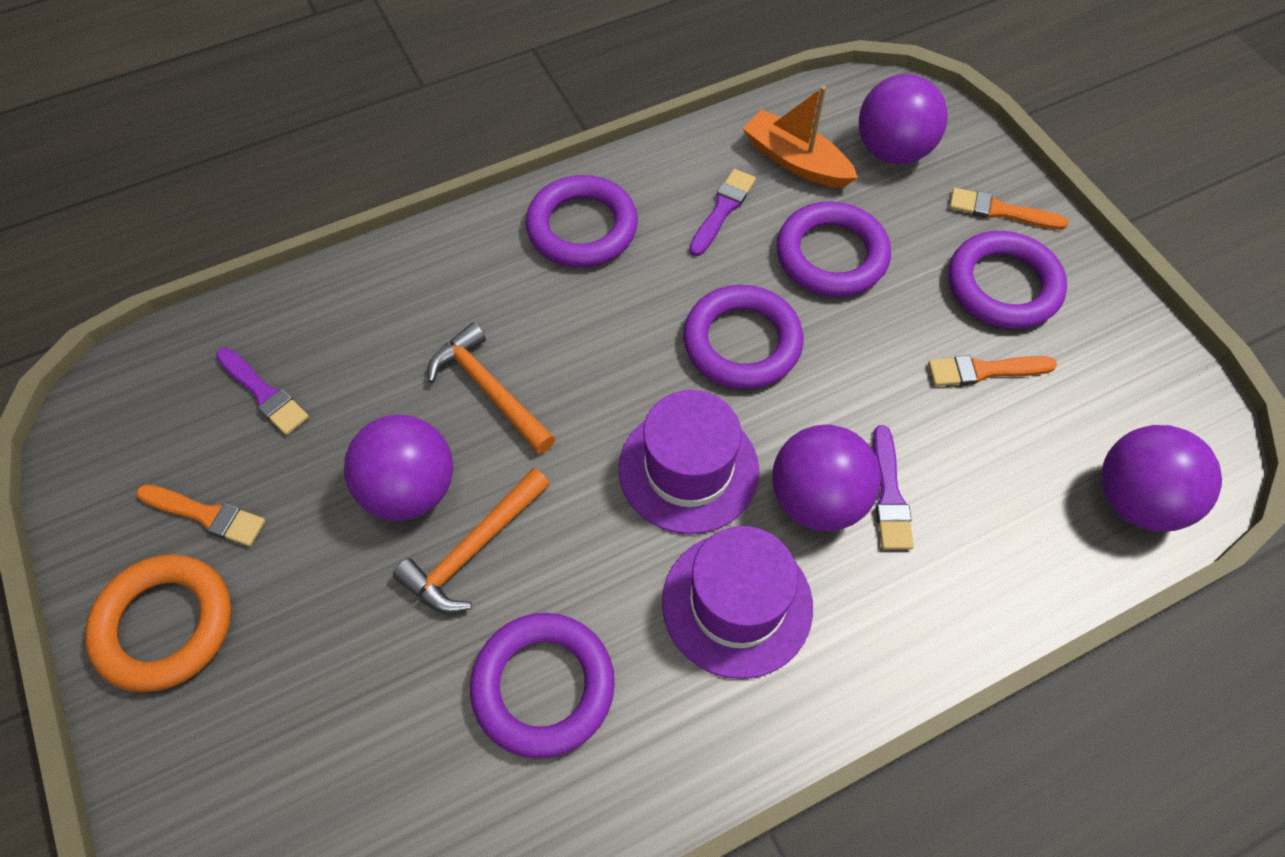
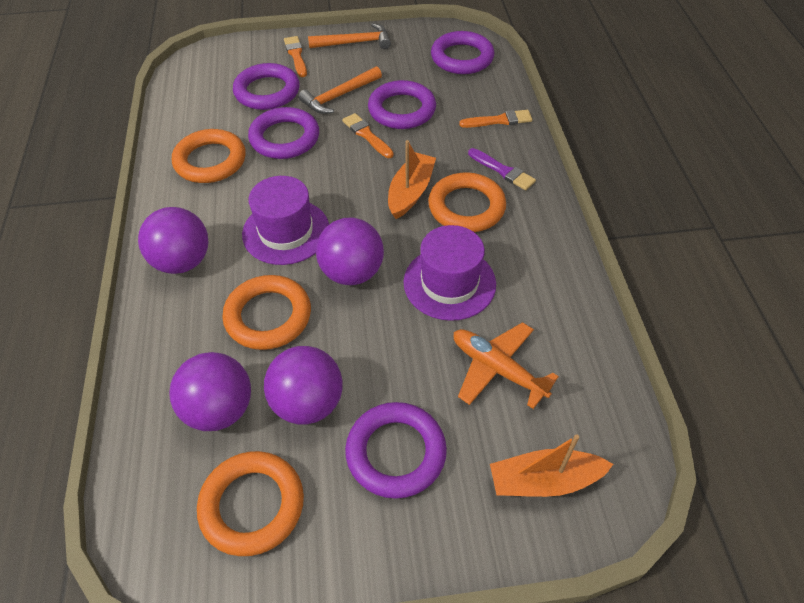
orange boat: [742,86,858,188] = 1 -> [388,140,436,219] [490,434,613,497] = 2
orange plane: none = 0 -> [453,322,559,409] = 1
orange ring: [85,555,231,692] = 1 -> [172,129,246,183] [197,451,304,556] [222,275,311,350] [428,172,506,232] = 4
purple brush: [216,347,309,435] [689,169,756,256] [873,425,914,550] = 3 -> [468,148,536,190] = 1

